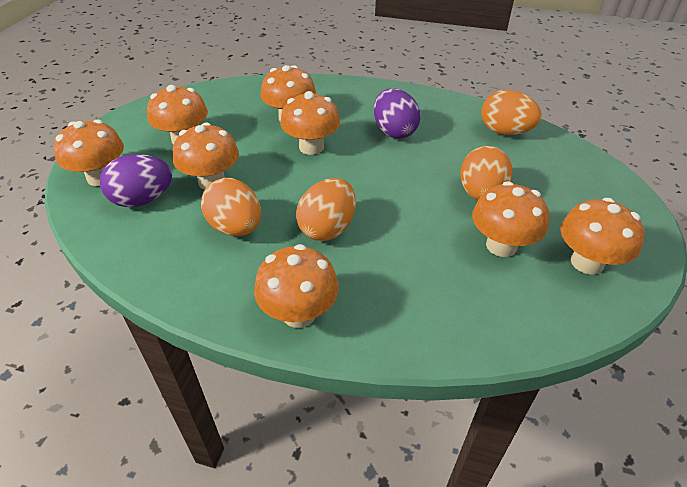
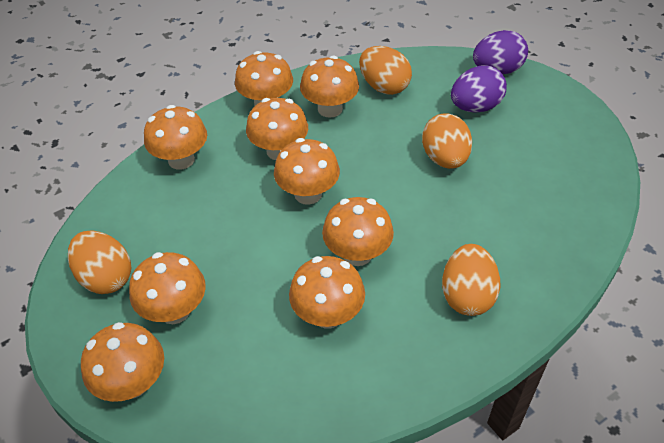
orange mushroom: [54,120,124,186] [147,85,208,145] [173,122,239,190] [254,244,339,328] [260,65,316,122] [280,91,340,155] [472,181,549,257] [560,198,644,275] = 8 -> [81,322,164,402] [129,252,206,324] [144,105,207,170] [235,51,293,106] [246,98,308,160] [274,138,340,205] [289,256,365,329] [300,56,359,118] [322,197,394,266] = 9

